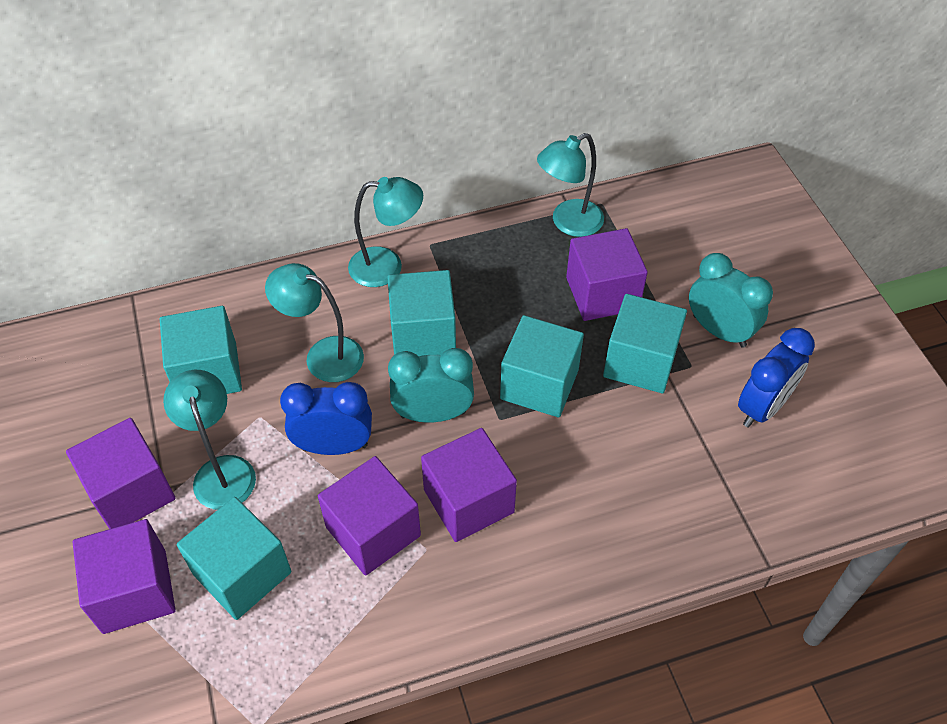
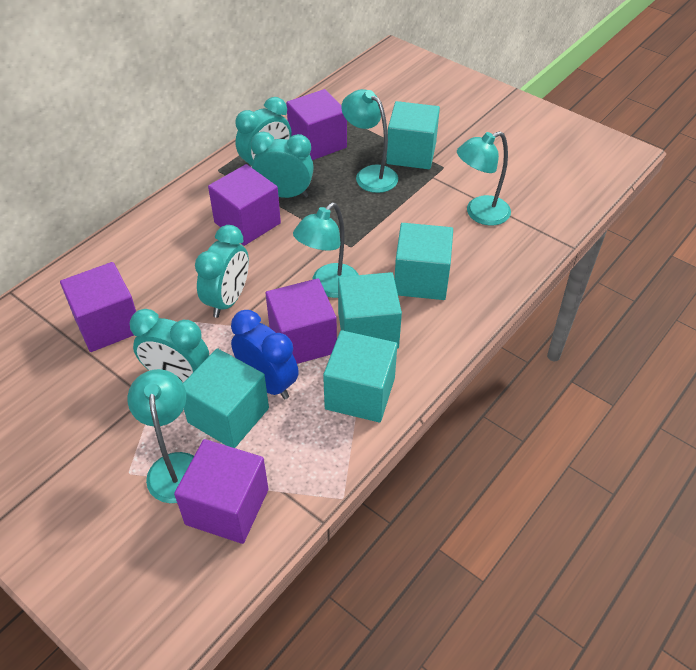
blue clock: [280,382,372,455] [738,328,815,428] = 2 -> [231,310,299,399] = 1
turquoise clock: [388,348,474,423] [689,253,773,348] = 2 -> [130,309,209,383] [195,225,249,318] [235,97,292,168] [251,132,314,198] = 4

